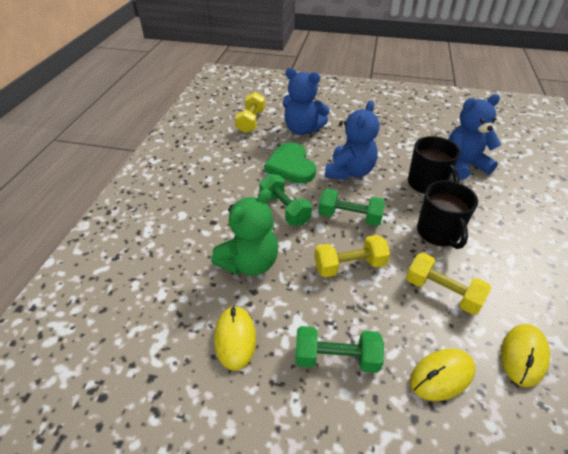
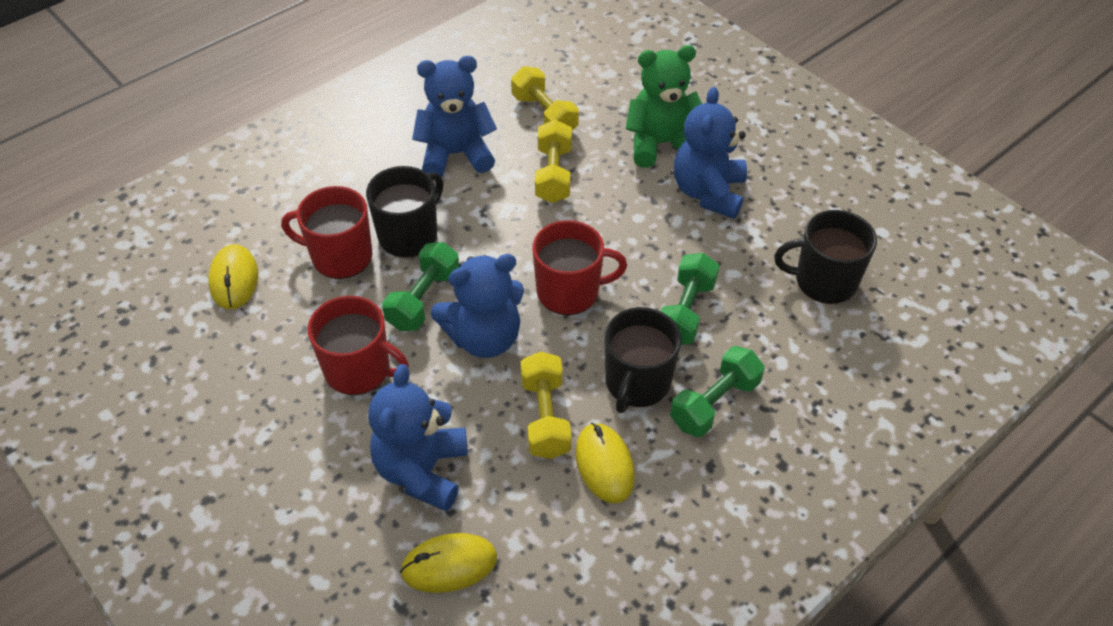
black mug: [408,136,460,194] [417,180,478,249] = 2 -> [366,166,443,257] [605,307,681,413] [774,210,877,304] = 3
blue teddy bear: [283,68,330,135] [325,101,380,180] [448,94,501,180] = 3 -> [368,364,468,511] [412,56,497,177] [430,254,524,358] [674,87,747,219] = 4
green heart: [264,142,316,183] = 1 -> none = 0
red mug: none = 0 -> [281,186,372,279] [308,296,409,395] [532,220,627,315] = 3

